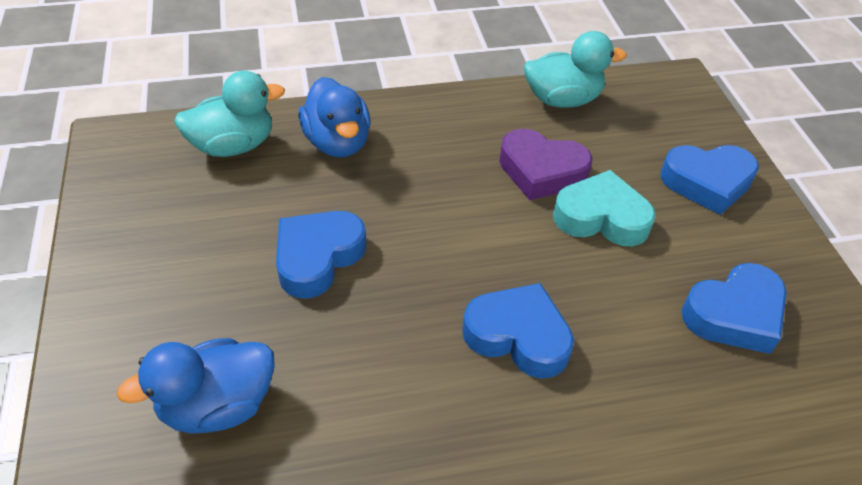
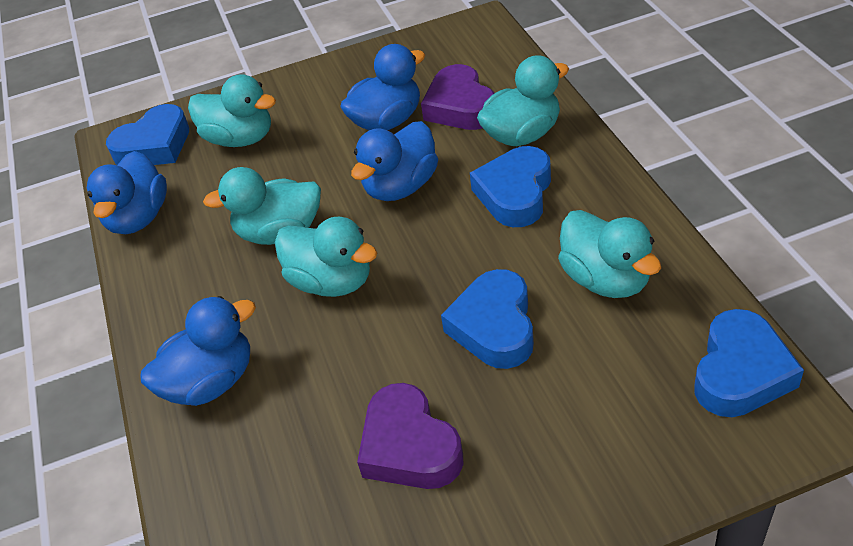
blue duck: [117,338,275,434] [299,77,371,158] = 2 -> [87,151,167,234] [140,296,256,406] [340,44,425,130] [351,121,438,201] = 4
purple heart: [499,129,592,200] = 1 -> [357,383,463,489] [421,64,494,130] = 2
turquoise duck: [174,71,285,157] [524,31,627,108] = 2 -> [188,74,276,147] [203,167,321,245] [275,217,377,297] [477,55,569,146] [558,210,661,298] = 5
turquoise heart: [553,170,656,246] = 1 -> none = 0

